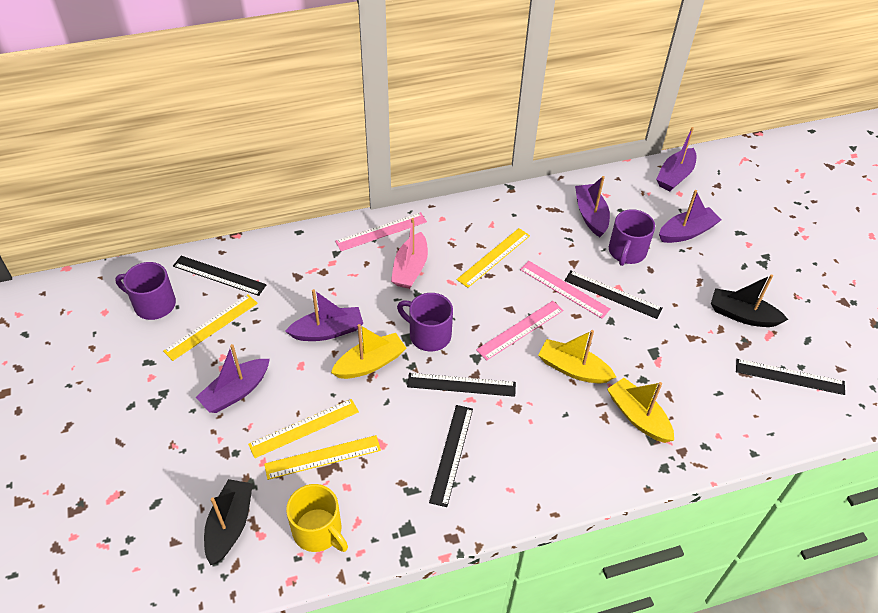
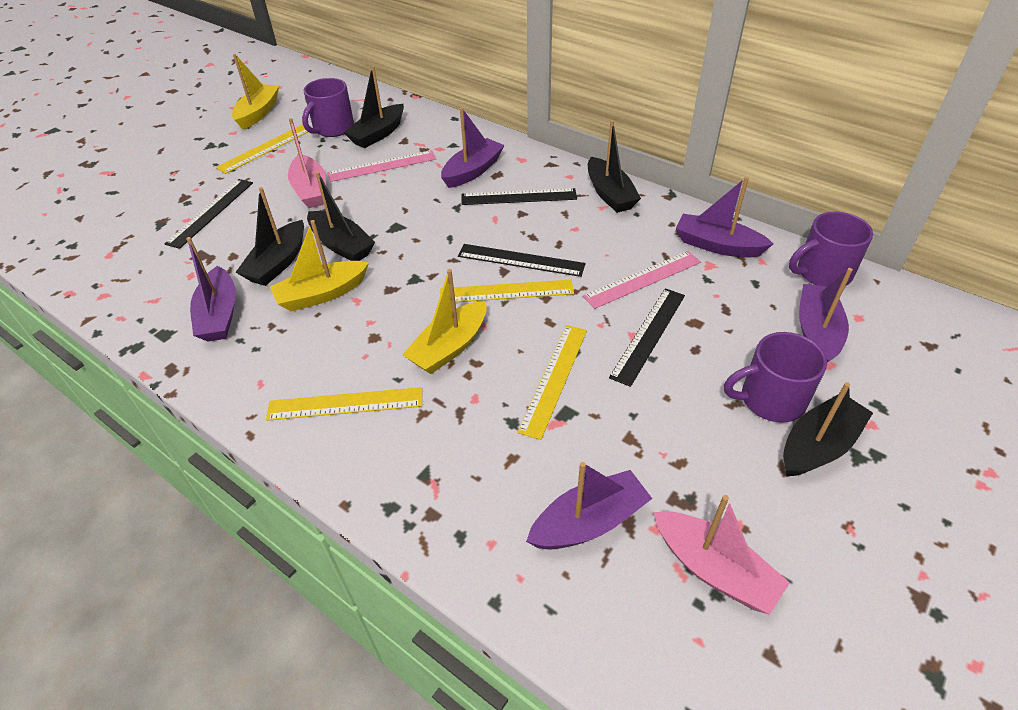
black boat: [204,479,253,565] [711,274,788,327] = 2 -> [236,187,304,286] [307,171,375,261] [344,66,404,148] [588,120,641,213] [783,382,873,476] = 5
black ruler: [173,256,267,296] [407,373,516,397] [429,405,473,507] [565,271,663,319] [736,359,845,395] = 5 -> [164,179,253,249] [458,244,585,277] [462,188,577,205] [609,288,685,387] = 4
pink boat: [391,218,428,289] = 1 -> [288,118,326,208] [654,495,790,615] = 2
pink ruler: [335,212,427,251] [476,301,563,361] [520,261,610,319] = 3 -> [327,150,436,182] [583,251,701,309] = 2
yellow mug: [286,484,348,552] = 1 -> none = 0

